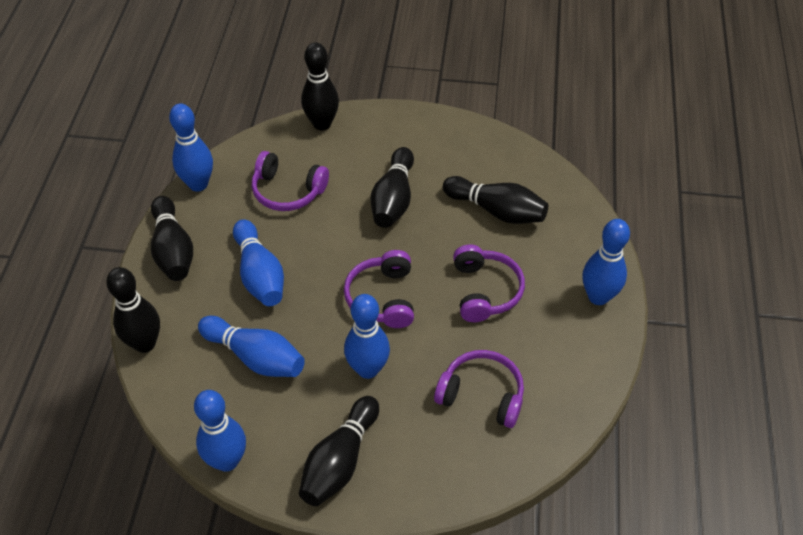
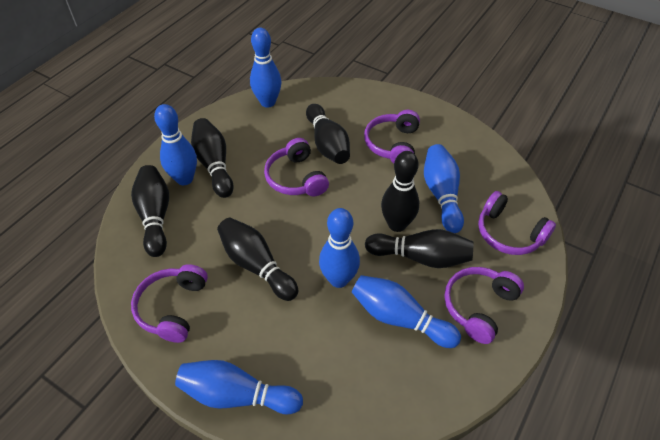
purple headphones: [252,151,329,211] [344,250,414,328] [434,350,524,428] [453,244,525,322] = 4 -> [131,264,208,343] [264,138,329,196] [364,110,420,163] [444,267,524,344] [478,191,556,255] = 5

